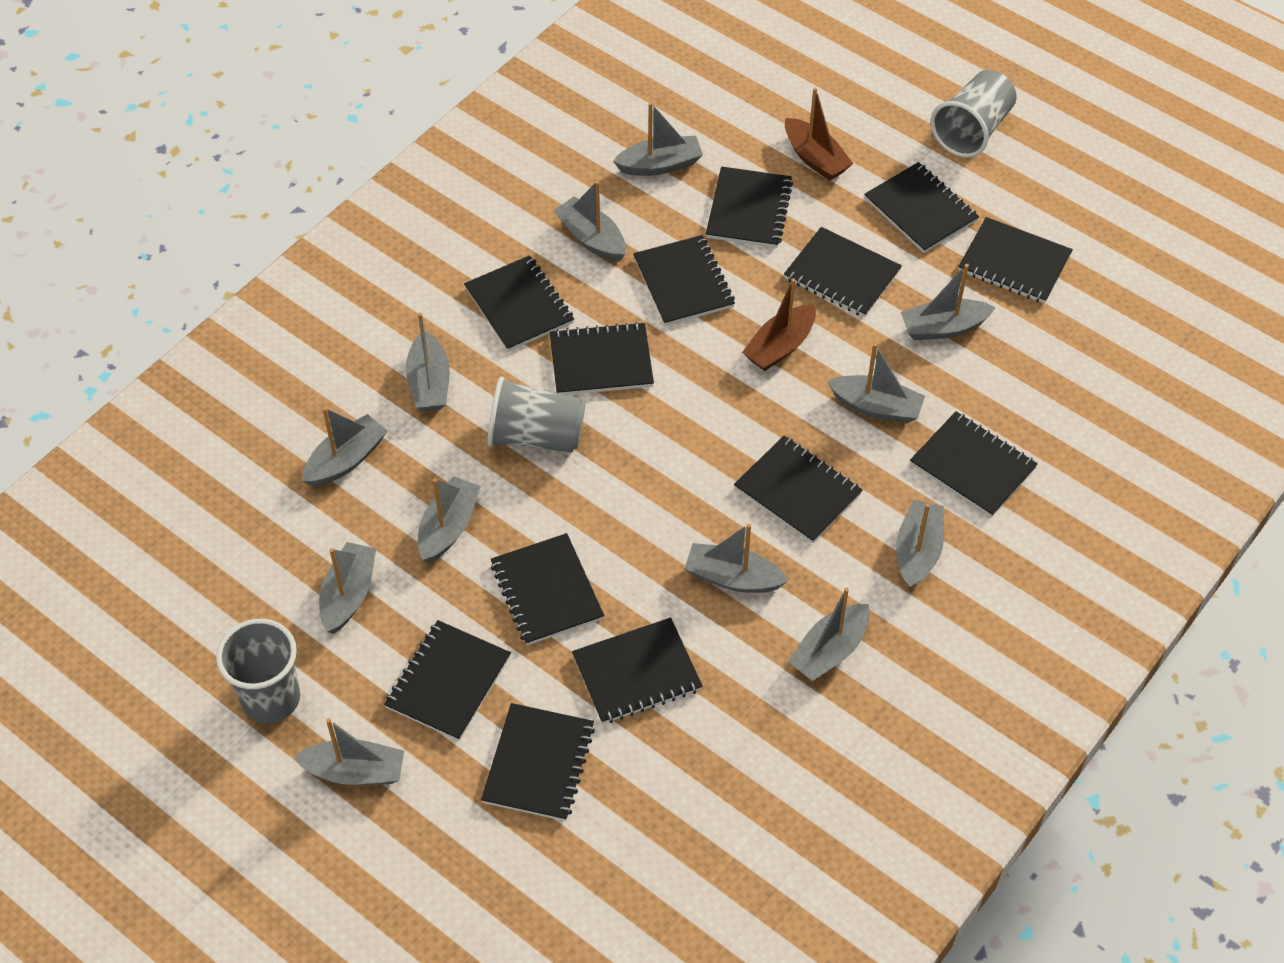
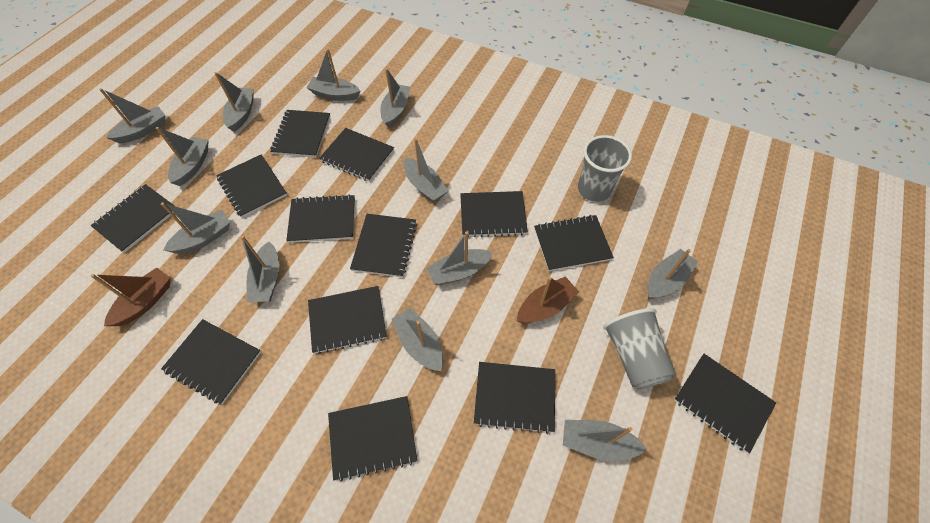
grey cup: [216,619,300,723] [488,377,585,453] [931,70,1016,158] = 3 -> [578,135,632,202] [603,308,676,390] = 2

